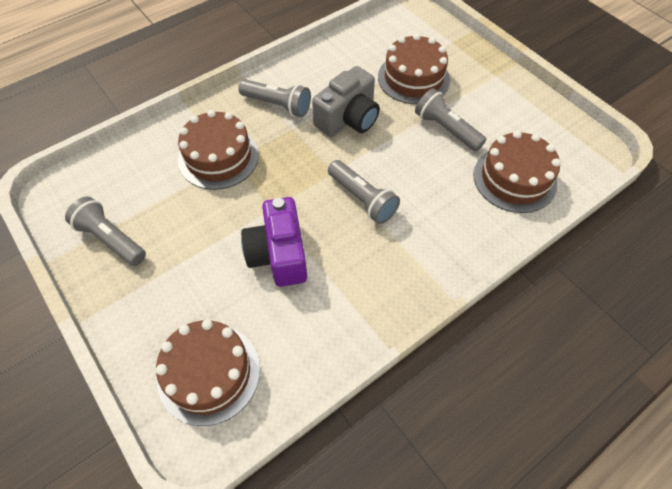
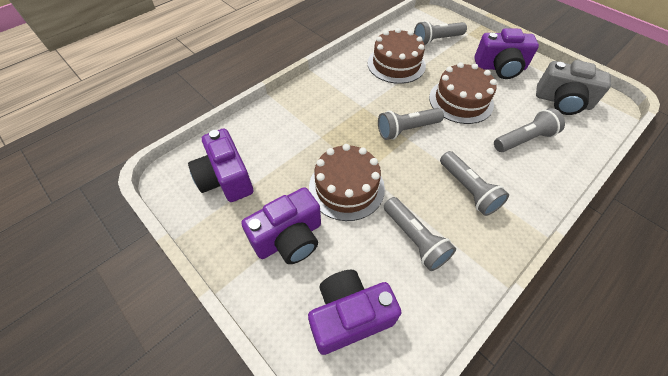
brown cake: [156,319,260,426] [178,110,259,190] [378,34,450,104] [473,131,561,213] = 4 -> [309,144,385,221] [368,28,426,84] [429,62,497,124] = 3
grey flashlight: [65,196,146,266] [238,79,311,117] [328,160,400,224] [415,88,486,151] = 4 -> [378,108,444,140] [384,197,456,271] [414,21,467,46] [440,151,509,216] [494,108,565,152] = 5
purple camera: [241,197,307,287] = 1 -> [188,129,253,202] [241,187,321,264] [308,270,402,355] [474,28,539,79] = 4

